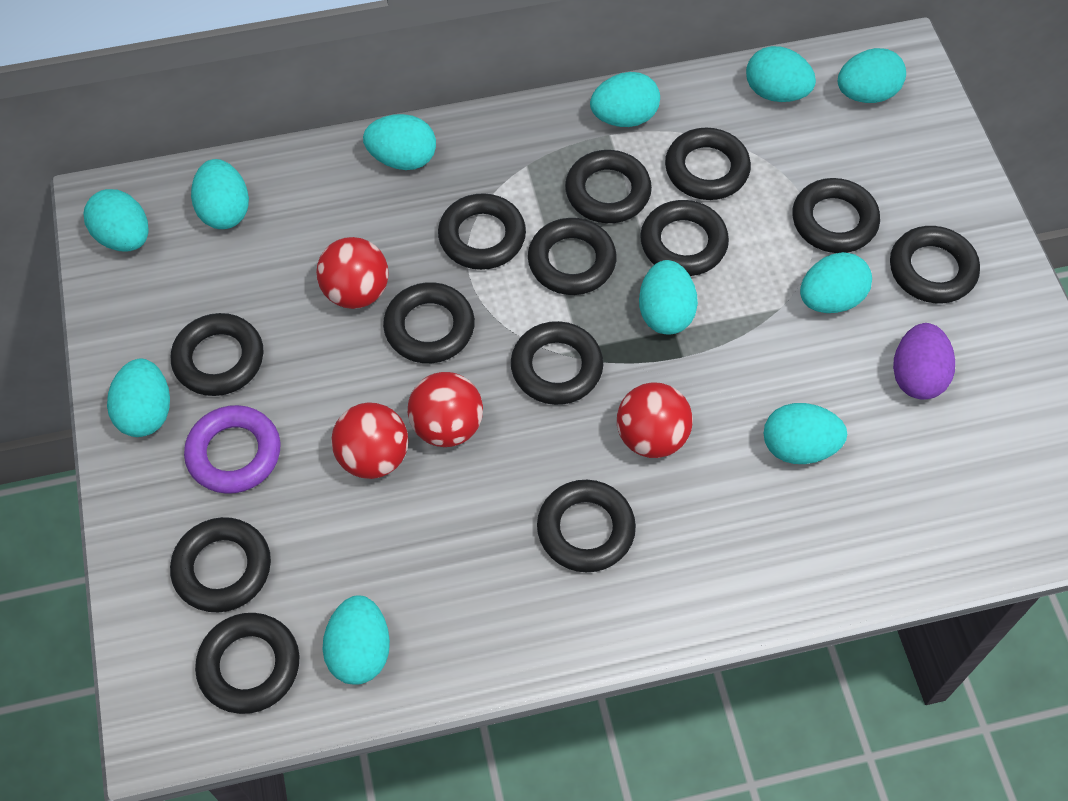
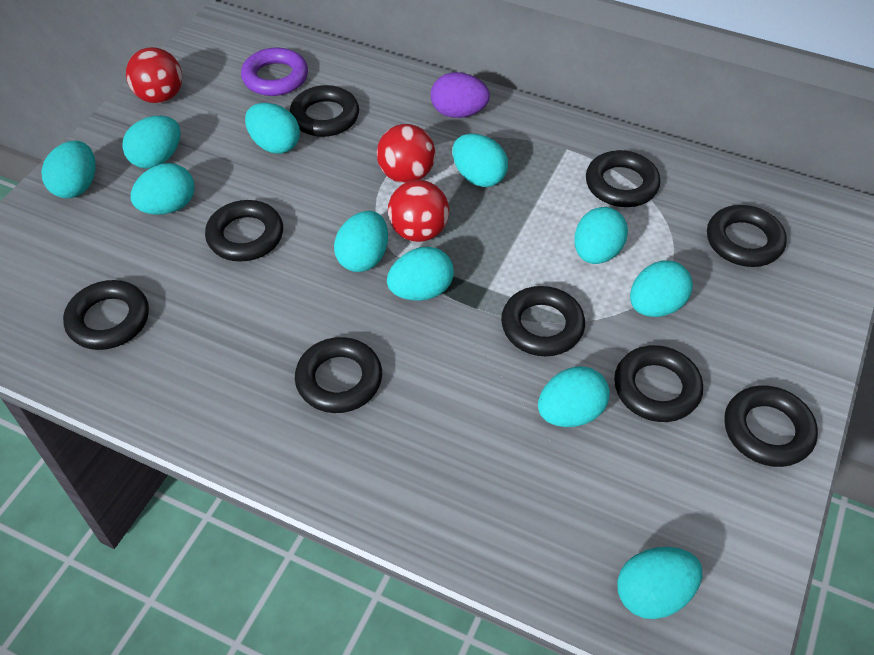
black ring: [170,517,271,612] [171,313,264,396] [195,613,299,714] [383,282,475,363] [438,193,526,270] [511,321,603,405] [528,218,617,295] [537,480,636,572] [565,150,652,223] [640,200,729,276] [665,128,751,200] [792,178,880,253] [890,226,980,303] = 13 -> [63,280,149,350] [205,200,283,262] [290,85,359,137] [295,337,382,413] [501,286,585,356] [586,150,660,207] [614,345,703,422] [707,205,787,267] [724,385,818,467] = 9
red ball: [316,237,389,309] [331,402,408,479] [408,372,483,447] [617,382,693,458] = 4 -> [126,47,182,103] [377,124,435,183] [388,180,449,242] = 3

